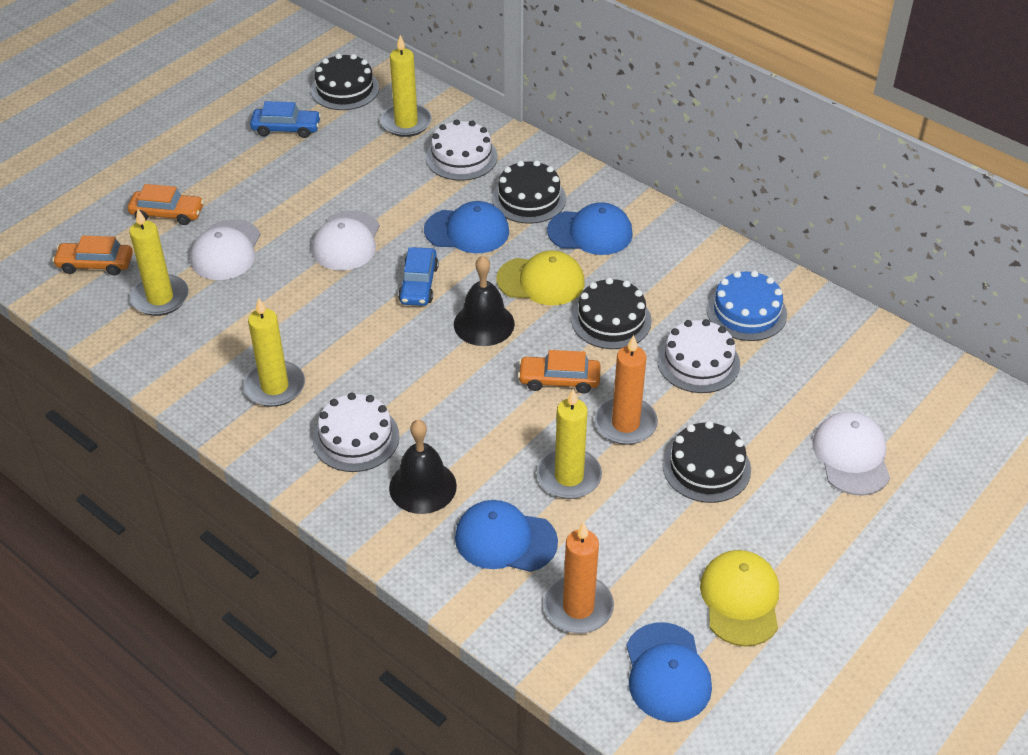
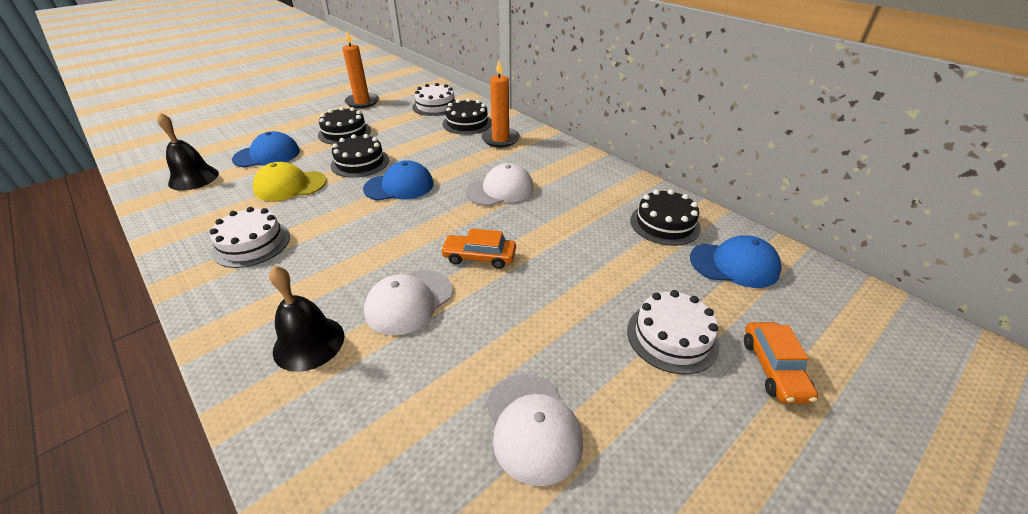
blue cake: [707,270,787,341] = 1 -> none = 0
blue cap: [424,201,509,253] [455,500,558,572] [547,202,633,255] [626,623,712,722] = 4 -> [232,131,300,167] [363,160,434,201] [690,235,781,288] = 3
blue car: [250,101,321,138] [398,247,439,306] = 2 -> none = 0
orange car: [52,236,133,276] [128,184,204,225] [518,350,601,393] = 3 -> [440,228,516,269] [744,322,818,404] = 2
yellow candle: [129,209,189,316] [243,298,305,407] [380,35,432,137] [537,389,602,499] = 4 -> none = 0
yellow cap: [497,250,585,305] [700,550,779,647] = 2 -> [253,162,326,201] = 1

